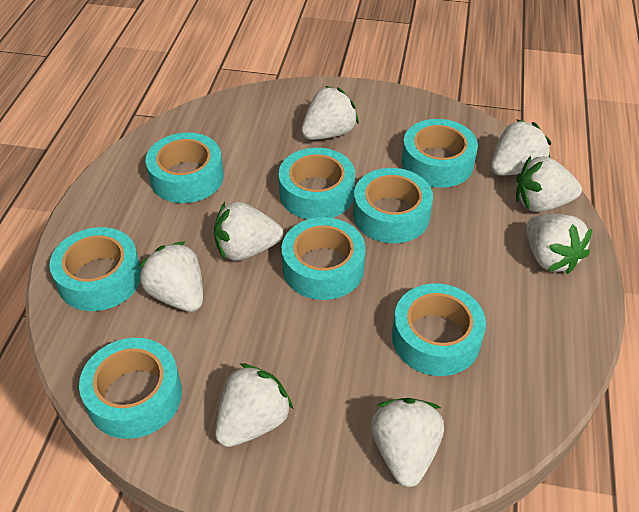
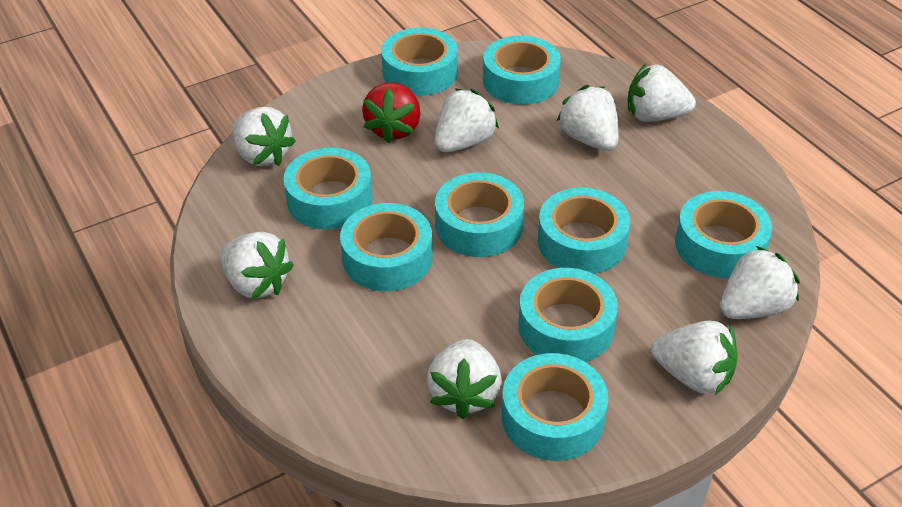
red strawberry: none = 0 -> [362,83,421,144] = 1
turquoise tape: [49,227,141,311] [79,338,182,439] [146,133,224,203] [278,148,355,219] [282,217,366,300] [353,168,433,243] [392,284,486,376] [402,119,478,188] = 8 -> [284,148,373,229] [340,203,433,291] [381,28,458,96] [435,172,524,257] [483,35,561,105] [502,353,608,461] [518,268,618,362] [538,188,630,274] [675,191,772,278] = 9

